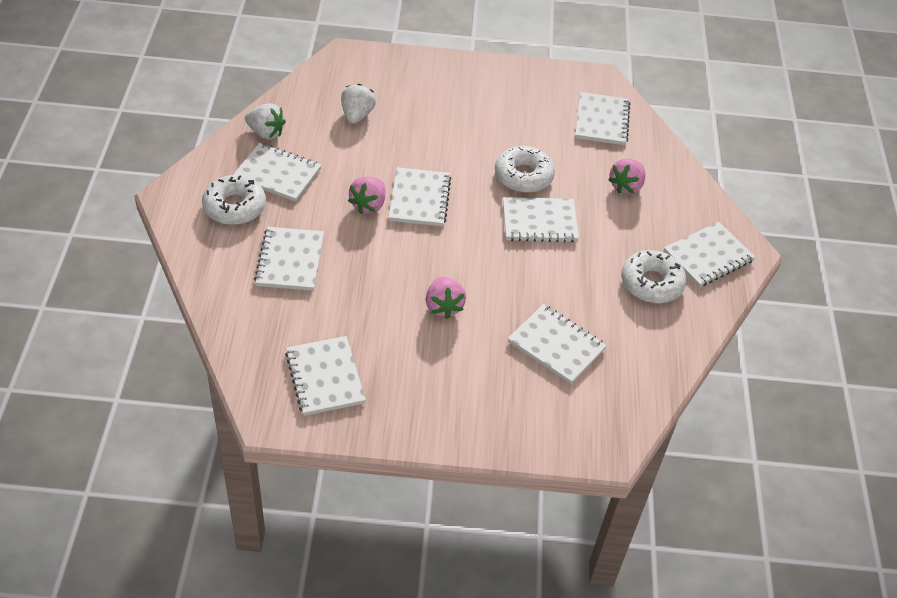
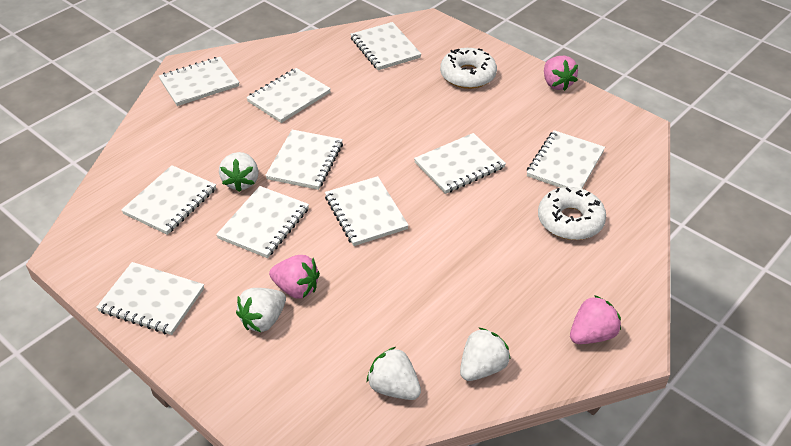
white donut: [202,175,266,225] [495,146,555,193] [621,250,687,303] = 3 -> [440,48,497,89] [538,187,606,240] = 2
white notebook: [233,143,322,202] [254,227,324,291] [285,336,366,416] [388,167,451,227] [503,197,579,243] [508,304,607,384] [575,92,630,145] [664,222,755,287] = 8 -> [96,262,204,335] [121,165,216,235] [159,57,239,106] [216,186,309,258] [246,68,331,123] [265,130,343,190] [325,176,409,246] [350,22,421,70] [414,133,506,194] [527,130,605,189] = 10
white strawberry: [245,103,286,140] [341,84,376,124] = 2 -> [219,152,259,192] [236,288,286,332] [367,347,421,400] [460,328,511,381] = 4

